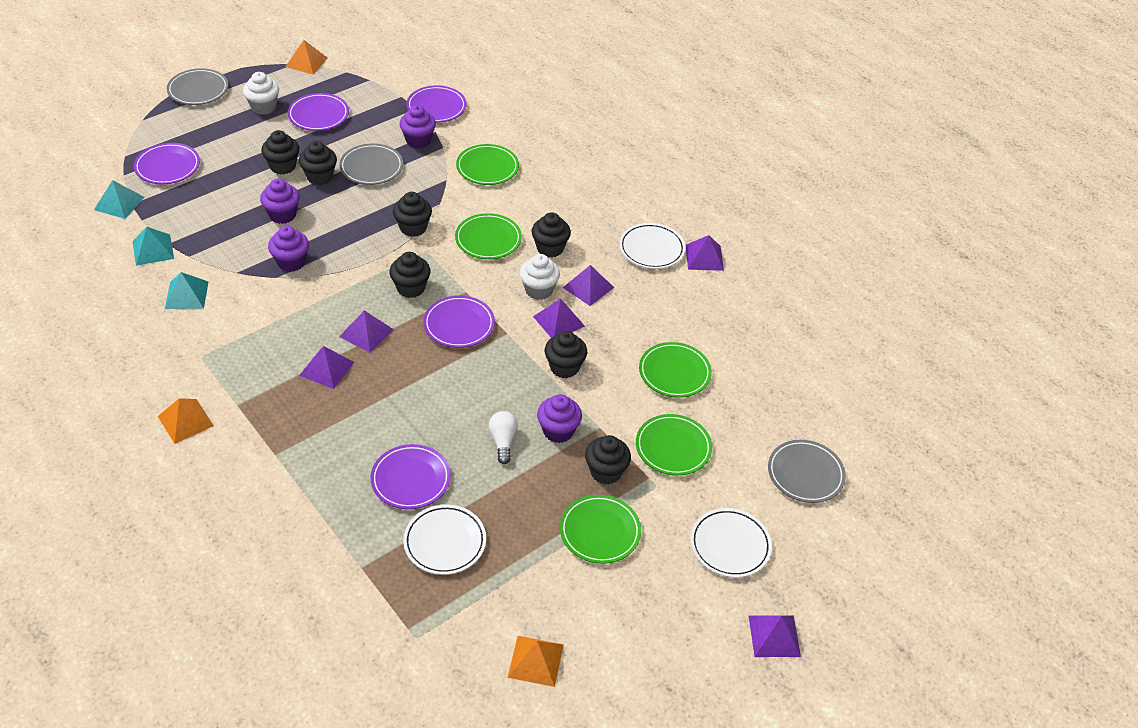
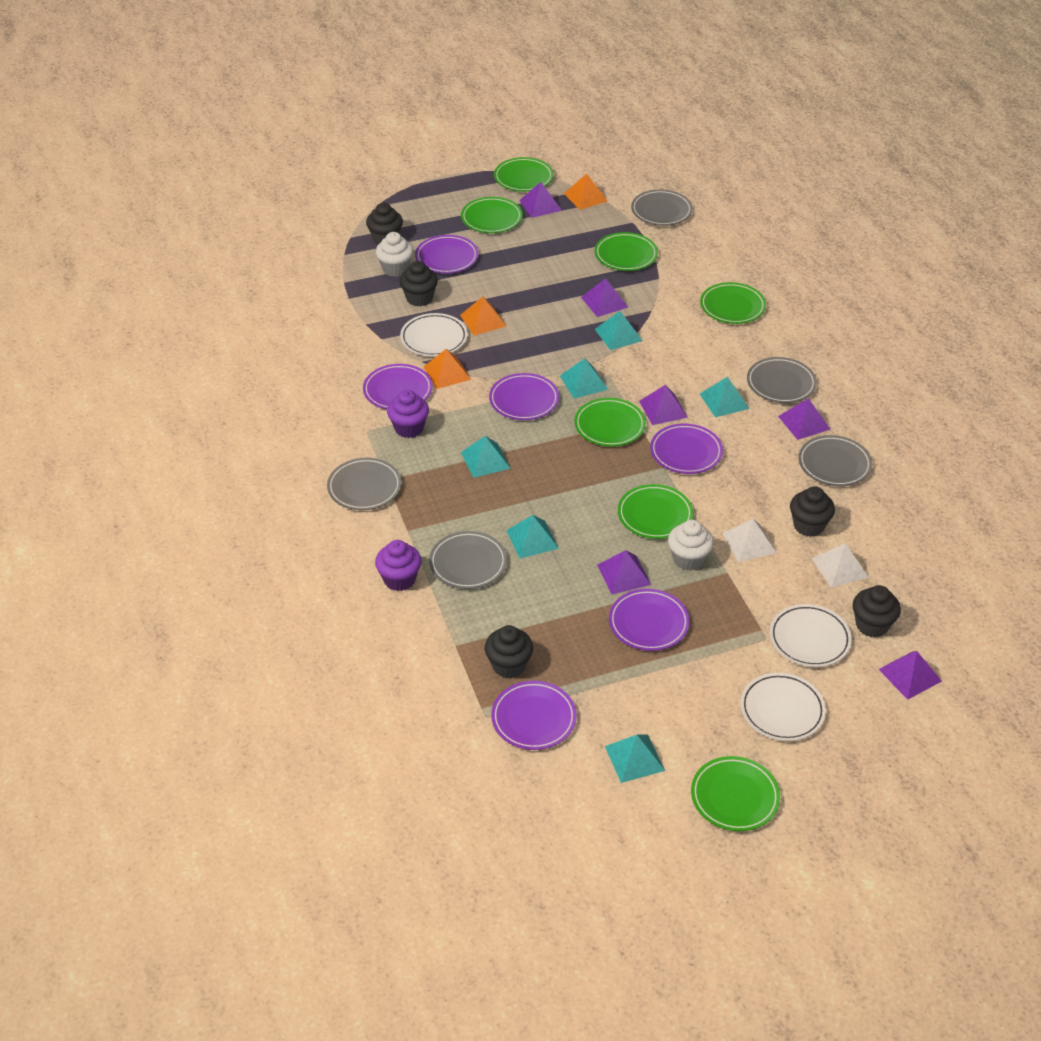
black cupcake: [261,130,299,175] [299,141,337,185] [389,252,431,298] [393,192,432,237] [532,212,571,258] [545,331,587,378] [585,435,631,485] = 7 -> [366,203,403,245] [399,261,438,307] [485,625,533,678] [790,486,835,537] [853,585,901,638] = 5
green plate: [455,213,522,259] [456,144,519,185] [560,495,641,564] [636,414,712,476] [639,342,712,398] = 5 -> [461,197,523,233] [494,157,554,192] [574,398,646,447] [595,232,658,271] [618,484,693,539] [691,756,780,831] [700,282,766,324] = 7
grey plate: [167,68,228,105] [339,144,403,185] [768,440,846,503] = 3 -> [327,458,402,510] [429,531,507,589] [631,190,693,226] [747,357,817,403] [798,435,872,486] = 5
purple cupcake: [260,179,300,224] [268,226,309,272] [399,105,436,148] [537,394,582,443] = 4 -> [375,540,421,591] [387,390,429,438] = 2
purple plate: [134,143,200,184] [287,93,349,131] [371,444,451,509] [407,85,467,123] [423,295,495,348] = 5 -> [363,364,433,409] [415,235,479,274] [489,373,559,420] [491,681,577,750] [609,589,690,651] [650,423,723,474] = 6
turquoise pyramid: [94,180,144,219] [133,227,174,266] [165,272,208,309] = 3 -> [461,436,511,478] [506,515,559,559] [560,358,608,399] [595,311,643,350] [605,735,665,783] [700,377,750,417] = 6
white light bulb: [489,411,518,464] = 1 -> none = 0
white pyramid: none = 0 -> [722,519,777,562] [812,543,868,588] = 2

